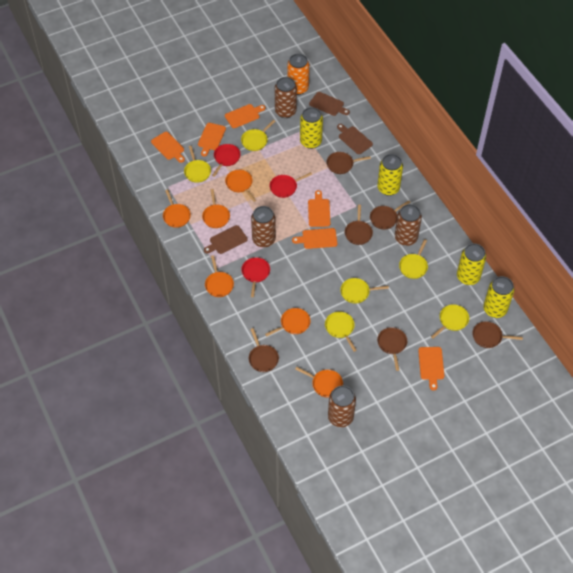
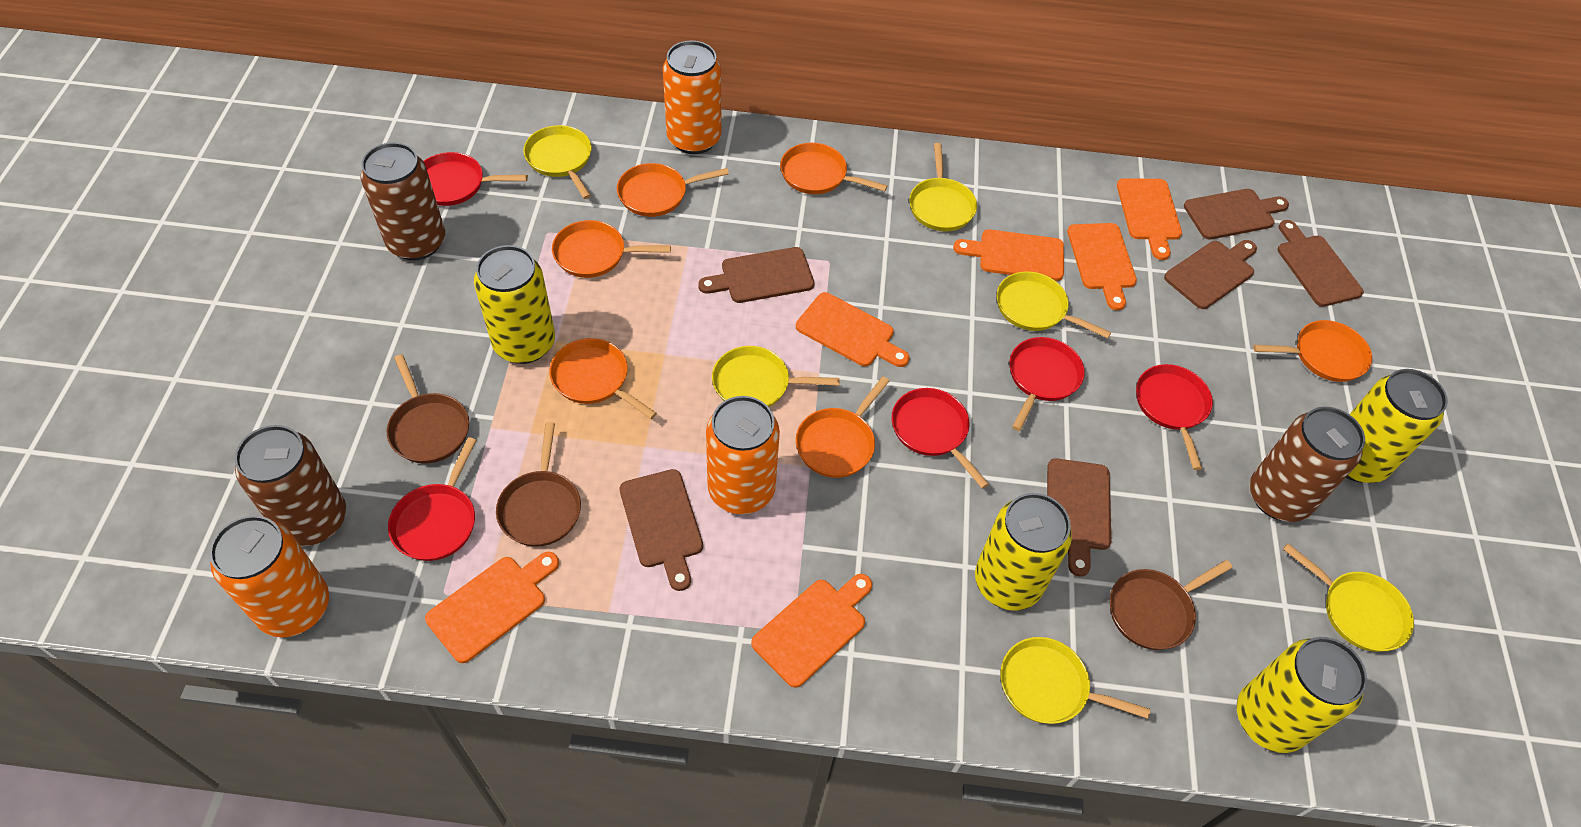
brown can: [251,206,276,248] [275,77,297,118] [328,386,356,427] [395,204,422,246] = 4 -> [234,425,346,546] [361,142,445,260] [1250,406,1365,522] = 3
brown cutting board: [204,225,248,254] [309,92,350,116] [337,124,373,154] = 3 -> [619,469,703,591] [698,247,814,303] [1047,458,1111,577] [1164,240,1257,309] [1184,189,1289,240] [1277,220,1364,307] = 6
brown pan: [249,328,279,372] [326,152,371,174] [345,205,373,245] [370,200,411,230] [377,327,407,371] [472,321,523,348] = 6 -> [387,354,469,463] [496,422,581,547] [1110,560,1233,650] = 3
orange can: [287,54,309,95] = 1 -> [209,515,329,638] [663,40,721,154] [706,396,780,514] = 3
red pan: [212,144,241,177] [241,257,270,297] [270,172,312,198] = 3 -> [388,437,477,561] [423,152,528,206] [892,388,989,489] [1009,337,1085,431] [1136,364,1213,470] = 5

